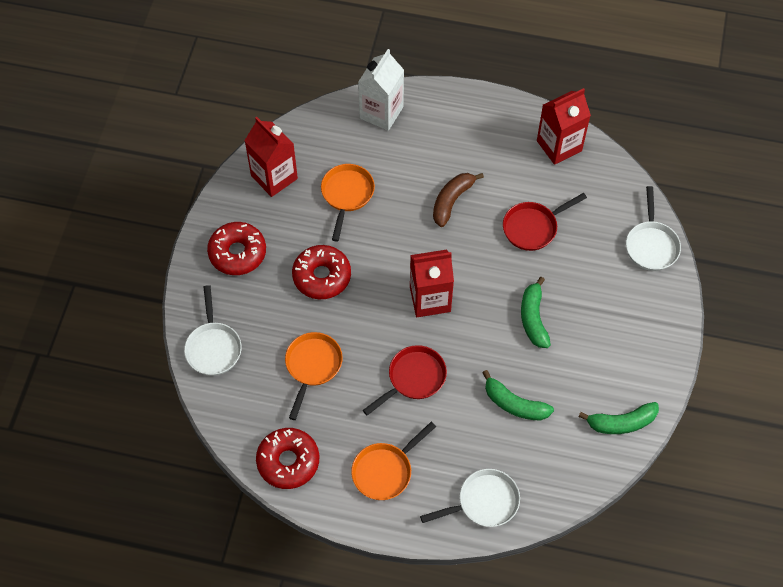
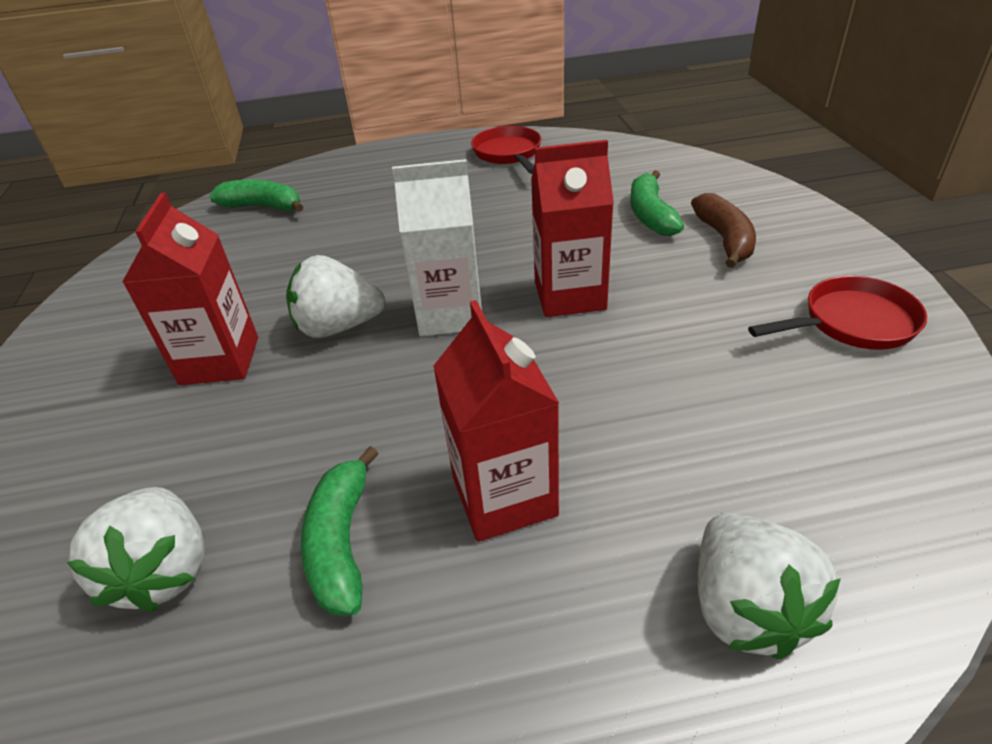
orange pan: [285,332,343,420] [321,164,375,241] [351,422,436,500] = 3 -> none = 0
red donut: [207,222,266,275] [256,428,319,489] [292,245,351,299] = 3 -> none = 0
white pan: [184,285,242,376] [420,469,520,527] [626,186,681,271] = 3 -> none = 0
white strawberry: none = 0 -> [67,487,205,612] [286,255,386,338] [698,513,841,659] = 3

